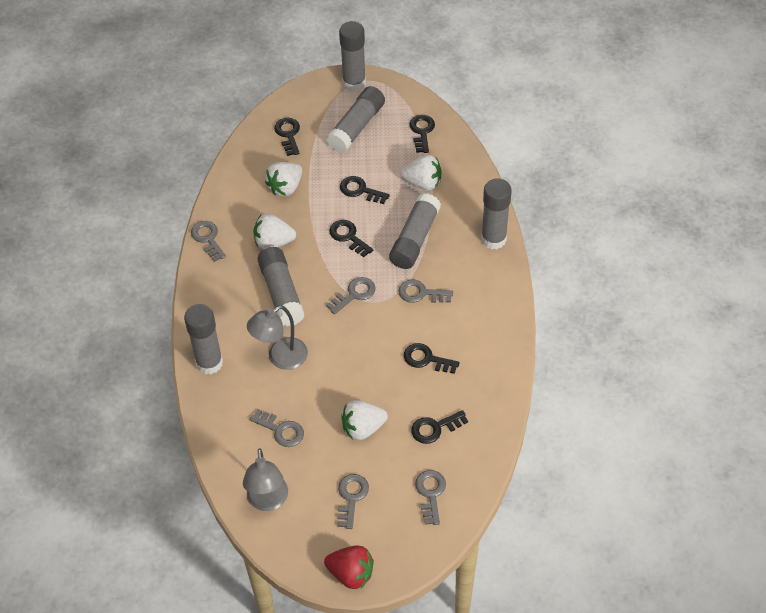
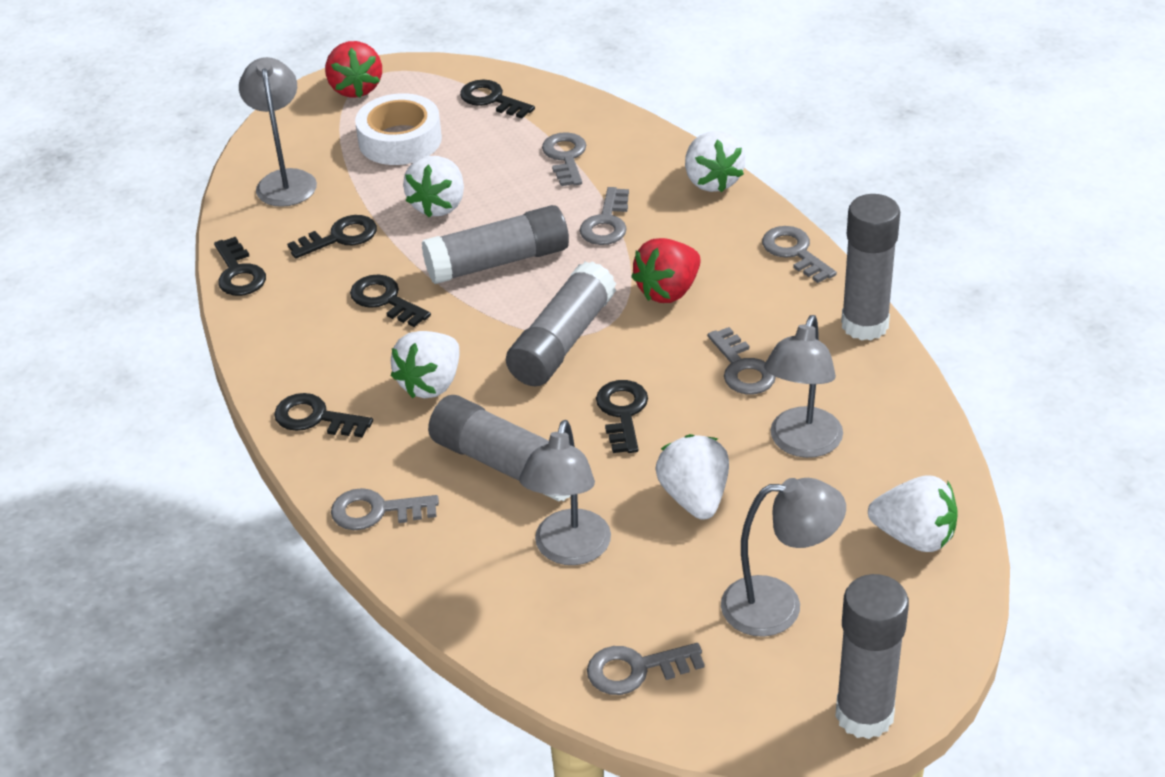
grey glue stick: [184,304,223,374] [257,247,305,326] [326,86,385,153] [339,21,366,92] [389,193,441,269] [481,178,512,249] = 6 -> [422,205,569,284] [428,395,571,502] [506,261,616,387] [835,574,909,739] [841,194,900,340] = 5
grey lamp: [243,448,288,511] [247,305,308,370] = 2 -> [239,57,317,207] [519,420,611,565] [721,478,846,637] [764,315,843,458] = 4
red strawberry: [324,545,374,589] = 1 -> [325,41,382,98] [631,238,701,303] = 2
white strawberry: [253,214,296,250] [265,162,302,197] [341,400,388,441] [401,155,441,190] = 4 -> [391,331,460,398] [403,156,464,217] [655,434,729,520] [685,131,745,192] [868,475,958,552] = 5
white tape: none = 0 -> [355,93,442,165] = 1

